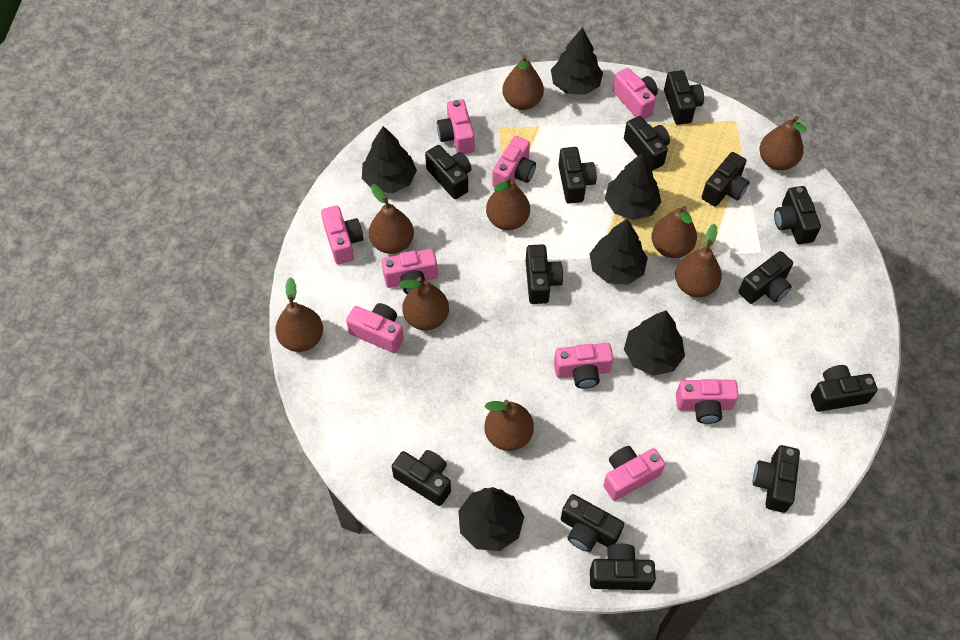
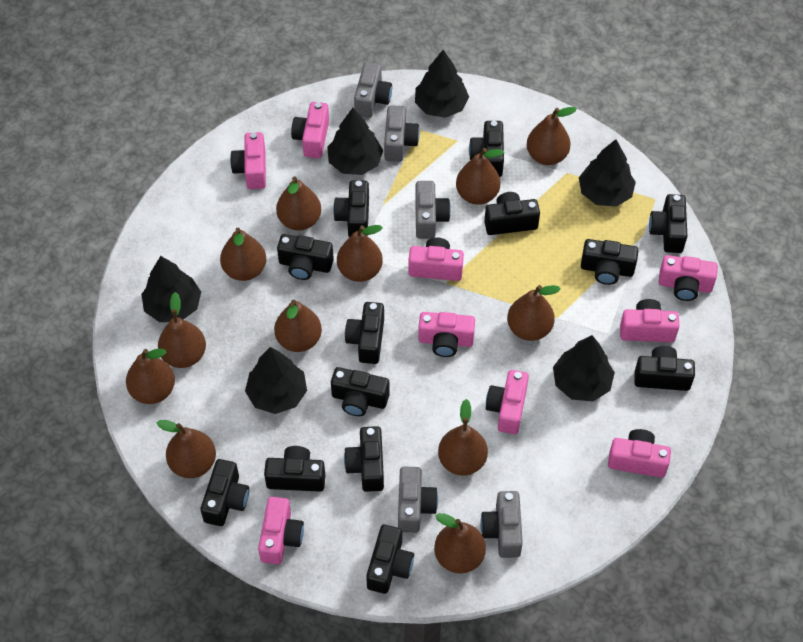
brown pear: [275,277,323,352] [369,184,414,254] [399,277,449,330] [484,400,534,451] [486,177,530,230] [502,55,544,110] [652,206,697,258] [675,224,722,297] [759,116,806,170] = 9 -> [126,349,175,404] [157,420,216,478] [158,292,206,368] [220,227,266,281] [274,300,322,352] [276,176,321,231] [337,225,383,282] [434,513,486,573] [438,399,488,476] [456,148,504,205] [507,285,561,341] [527,107,577,165] = 12
grey camera: none = 0 -> [354,62,392,118] [384,105,420,162] [398,467,438,533] [415,181,451,239] [480,491,523,558] = 5

